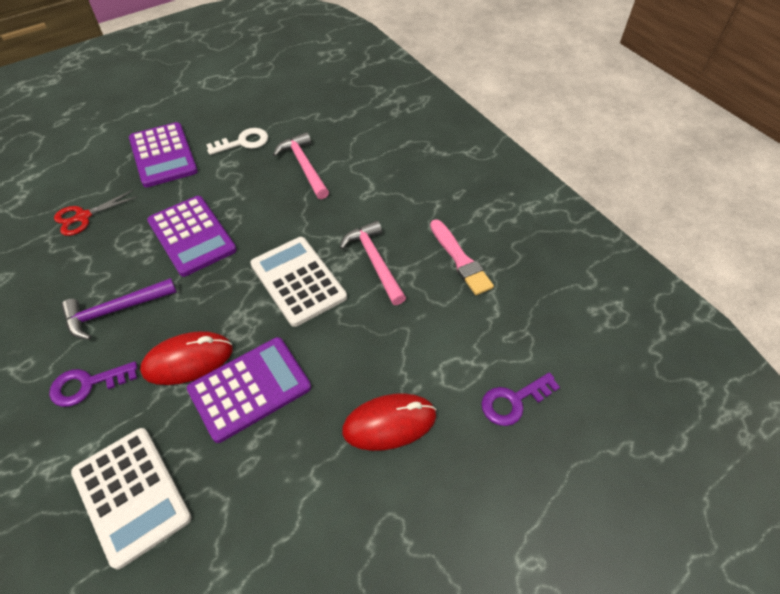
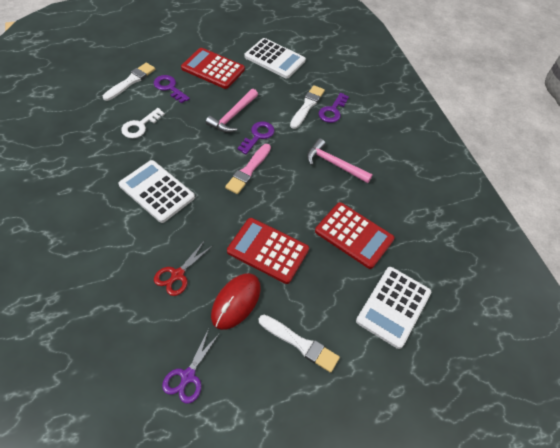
purple calculator: [129,122,198,187] [147,196,237,277] [187,337,311,443] = 3 -> none = 0
purple hammer: [61,278,176,340] = 1 -> none = 0
purple key: [49,362,137,407] [481,372,560,426] = 2 -> [154,75,190,104] [238,121,275,154] [319,93,349,123] = 3
purple scissors: none = 0 -> [162,329,219,404] = 1
red calculator: none = 0 -> [181,48,245,89] [227,218,309,284] [315,202,395,269] = 3
red mouse: [140,331,233,385] [342,393,437,451] = 2 -> [211,273,261,330] = 1
white brush: none = 0 -> [103,63,155,101] [259,315,340,373] [290,85,325,129] = 3
white calculator: [71,428,191,569] [250,237,347,327] = 2 -> [119,160,195,223] [244,38,306,79] [356,267,431,349] = 3

